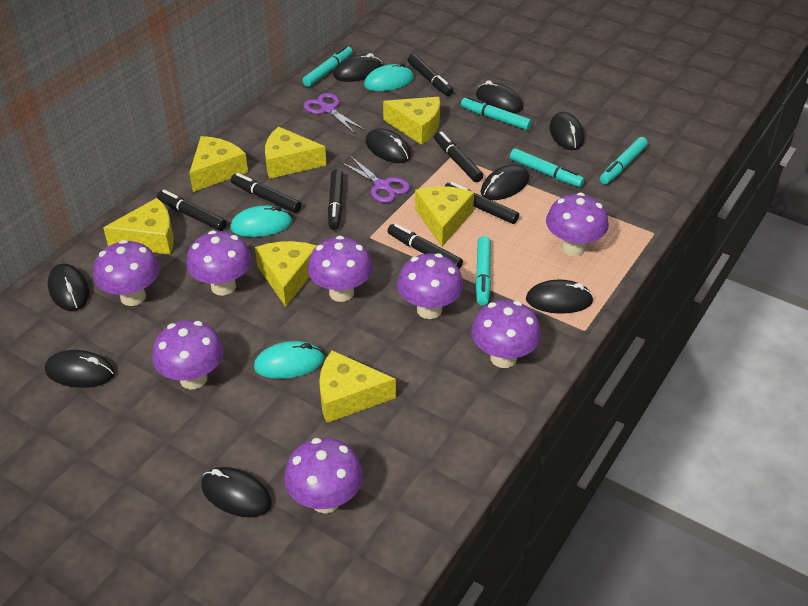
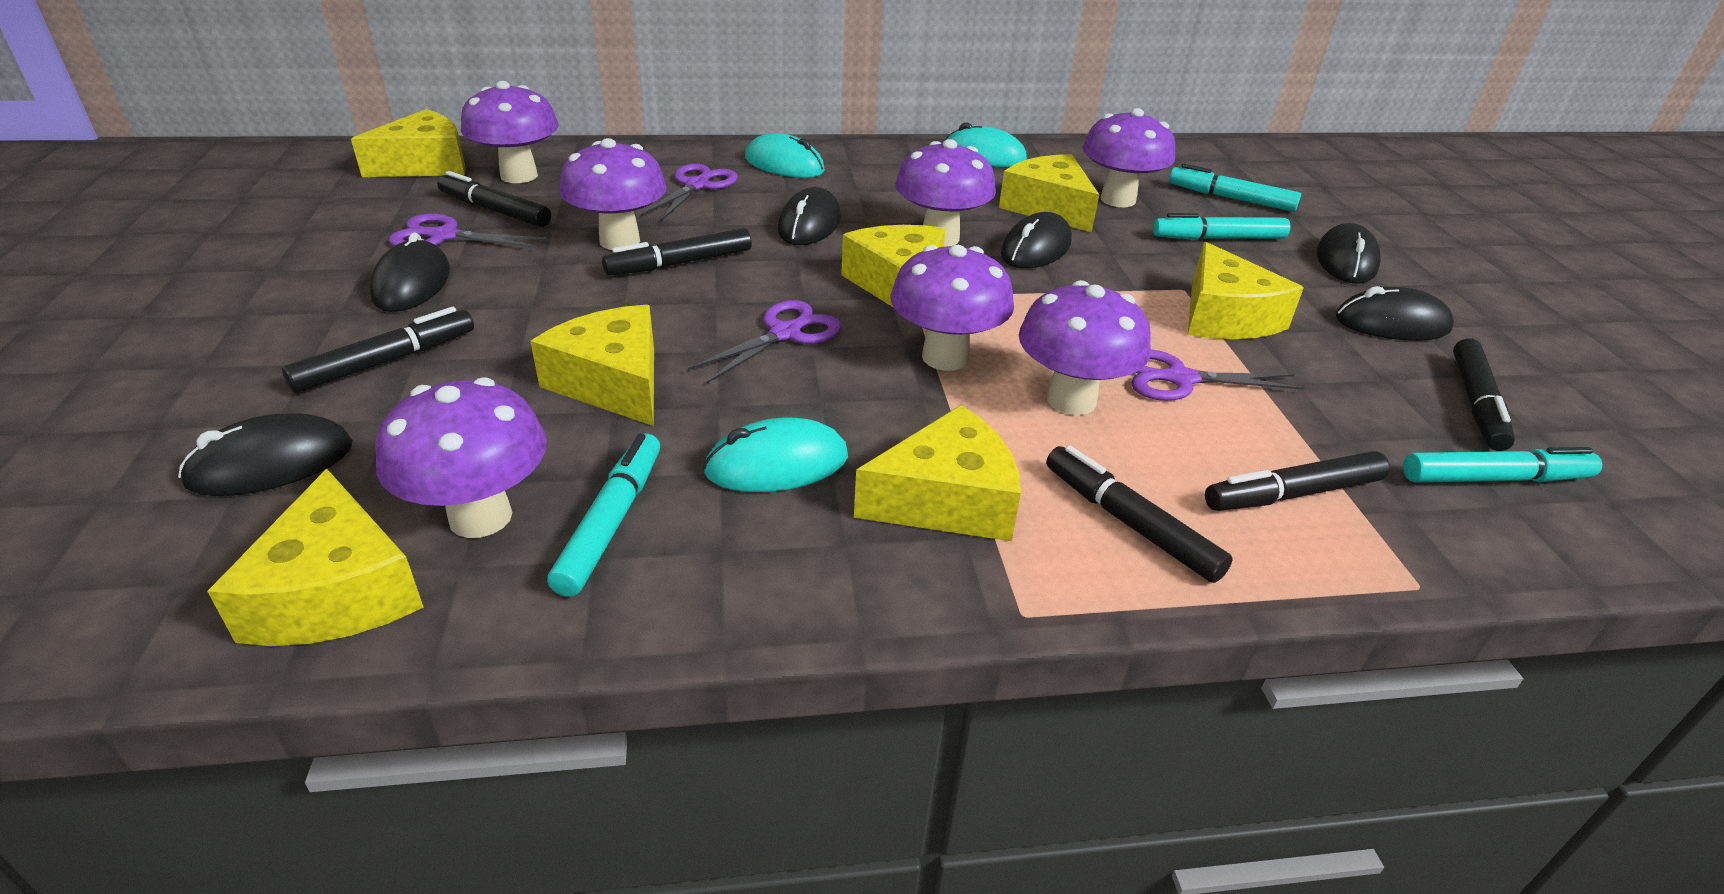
black marker: [157,190,227,231] [231,173,301,213] [328,169,343,230] [388,224,463,269] [408,54,453,96] [434,131,483,182] [445,182,519,224] = 7 -> [282,307,474,393] [437,171,551,227] [602,228,752,276] [1046,445,1233,583] [1205,451,1390,511] [1453,338,1515,451] = 6
black mouse: [45,350,115,388] [48,263,89,311] [201,467,272,517] [333,53,383,82] [365,128,411,163] [476,80,523,113] [480,164,529,200] [526,279,594,314] [549,112,584,150] = 9 -> [178,413,353,496] [370,232,450,312] [778,187,841,245] [1001,212,1072,268] [1317,223,1381,284] [1336,286,1454,341] = 6
purple mushroom: [93,240,160,306] [152,320,224,390] [187,231,252,296] [284,438,363,513] [308,236,373,302] [397,253,463,319] [471,300,541,368] [546,193,609,256] = 8 -> [375,377,547,538] [461,81,559,183] [559,138,667,250] [891,245,1014,371] [896,139,996,247] [1019,280,1151,415] [1082,108,1175,207] = 7
purple scissors: [303,93,365,134] [341,157,410,203] = 2 -> [389,213,547,248] [641,163,738,221] [688,300,841,383] [1131,349,1305,401] = 4
turquoise marker: [302,46,353,87] [461,96,532,130] [475,236,491,305] [510,148,584,187] [600,137,648,184] = 5 -> [547,433,660,597] [1153,213,1290,240] [1169,164,1301,212] [1403,447,1602,482] = 4

